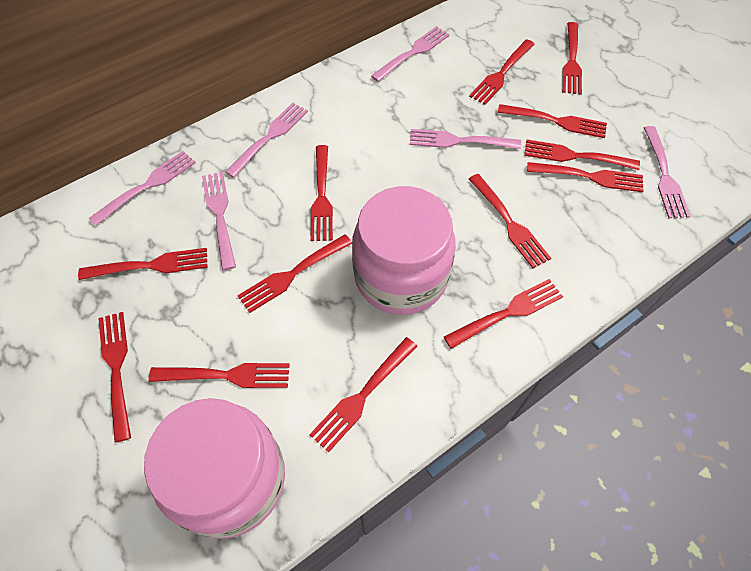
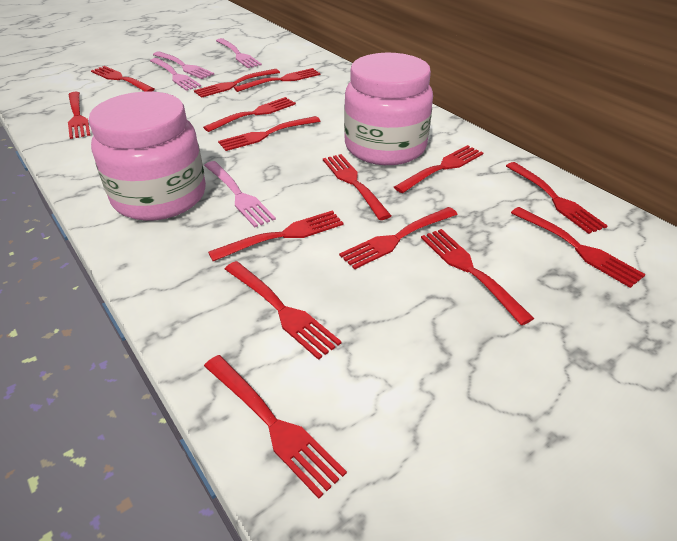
pink fork: [89,151,196,226] [202,172,236,270] [225,103,308,178] [371,26,450,82] [410,129,521,149] [644,126,691,218] = 6 -> [150,58,201,91] [153,52,214,79] [204,161,276,227] [216,38,262,68] = 4
red fork: [78,248,208,280] [98,312,131,443] [149,363,290,388] [237,234,352,313] [309,337,417,453] [311,145,333,241] [444,279,563,349] [469,39,535,105] [469,174,551,268] [497,104,607,138] [524,139,640,170] [527,162,644,192] [562,22,582,95] = 13 -> [68,92,90,139] [91,66,154,92] [194,69,280,98] [203,97,296,132] [204,355,347,499] [208,211,344,261] [218,116,320,151] [225,261,342,360] [234,68,320,92] [323,154,391,220] [339,207,458,270] [394,145,483,193] [421,229,534,325] [506,162,608,234] [511,207,646,288] = 15

